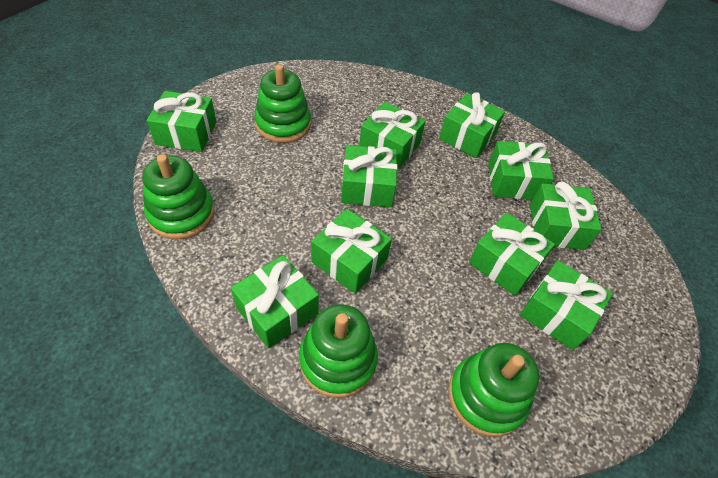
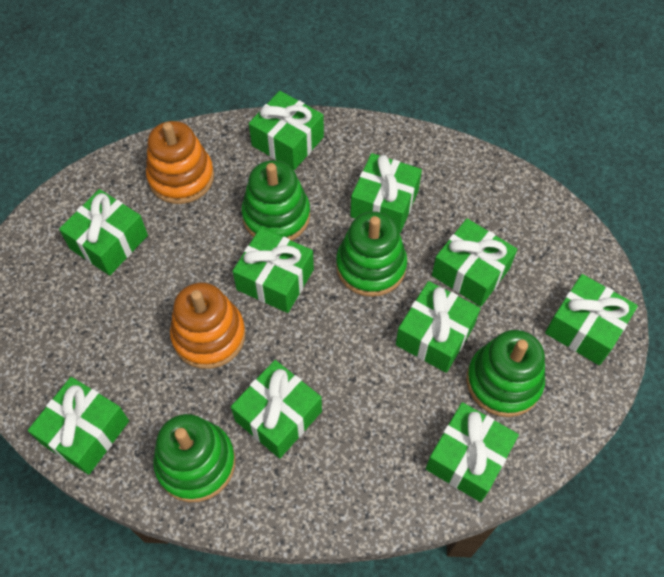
orange stacking toy: none = 0 -> [146,121,214,204] [170,282,246,369] = 2

